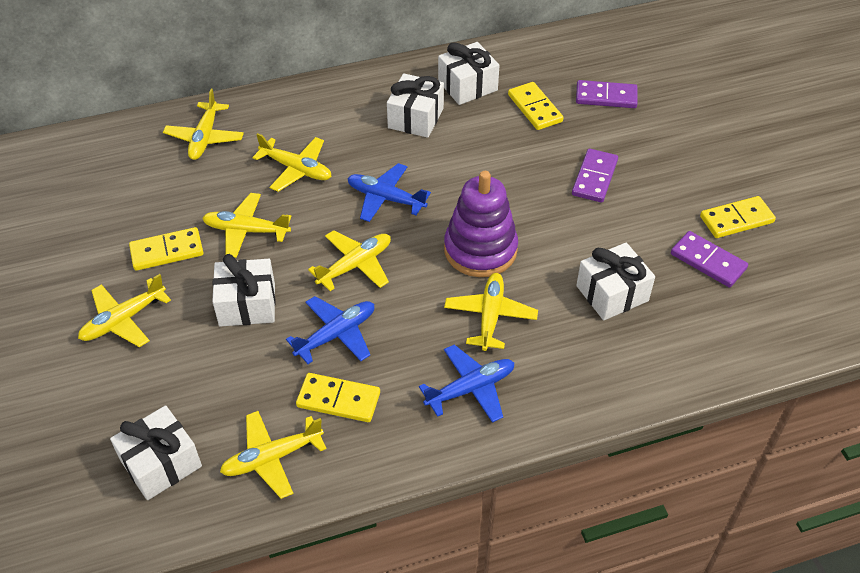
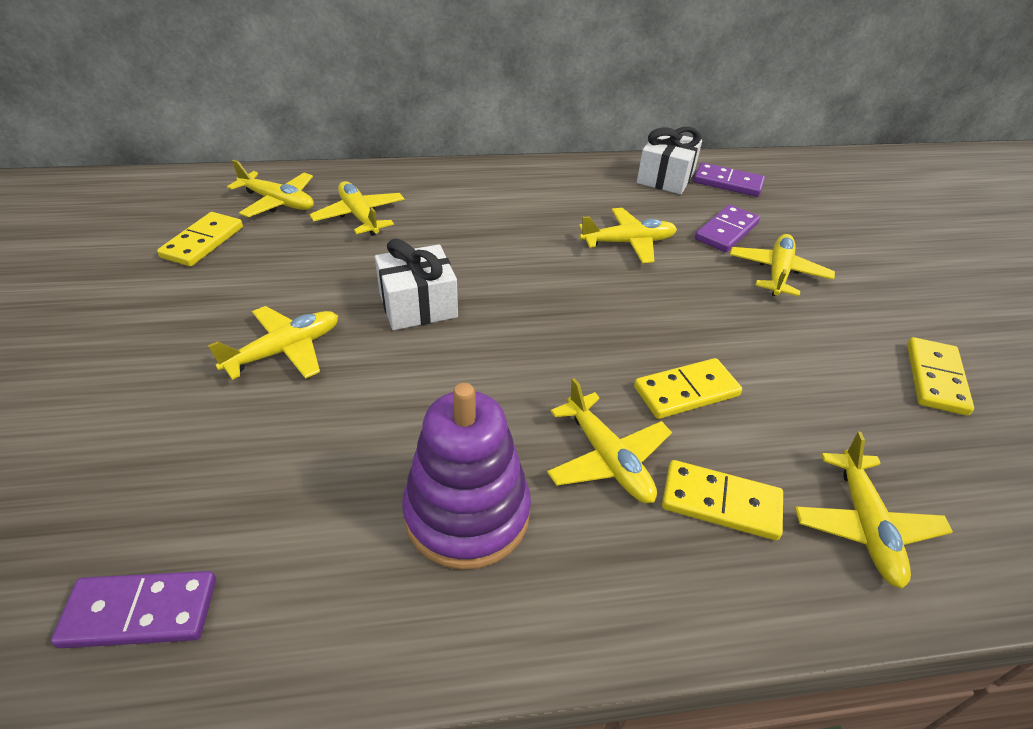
blue plane: [286,296,374,364] [347,163,431,222] [419,345,514,423] = 3 -> none = 0
white gift: [110,405,202,500] [212,254,276,326] [387,73,444,138] [438,42,499,105] [576,242,655,320] = 5 -> [375,238,458,330] [637,127,702,194] = 2

